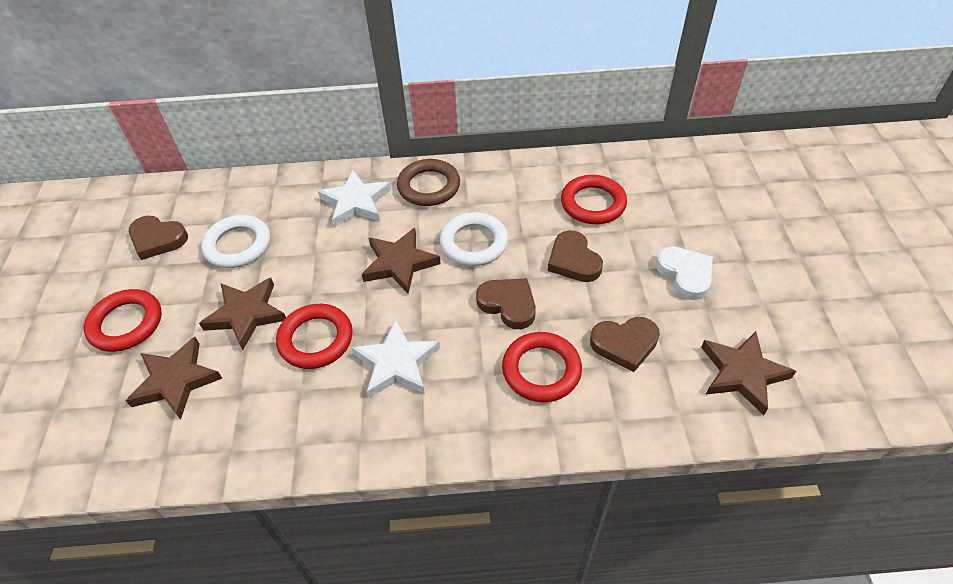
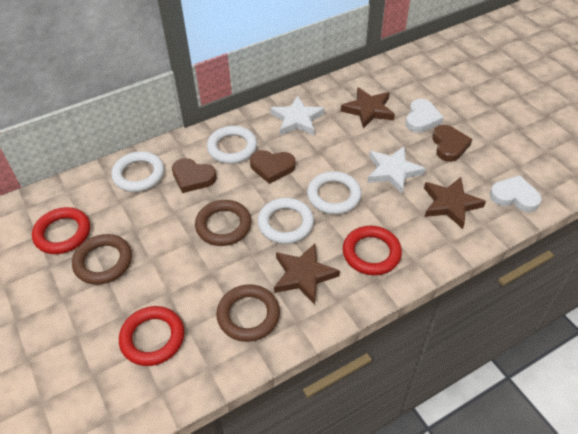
brown heart: [129,216,188,260] [476,278,536,329] [548,230,603,282] [590,317,660,372] = 4 -> [172,158,217,193] [250,150,296,184] [432,125,472,162] = 3
brown ring: [397,159,460,206] = 1 -> [72,234,132,285] [195,200,251,246] [216,284,280,342] = 3
brown star: [126,337,222,420] [199,278,286,350] [362,228,441,294] [701,331,796,415] = 4 -> [274,243,340,305] [341,87,395,129] [424,177,486,229] = 3
red ring: [84,289,162,352] [276,304,353,369] [502,332,582,402] [561,175,627,224] = 4 -> [32,207,90,254] [119,306,184,366] [343,226,402,275] = 3
white heart: [656,247,713,300] = 1 -> [406,99,444,133] [490,175,542,212] = 2
white ring: [201,215,270,268] [440,212,508,266] = 2 -> [111,151,164,192] [207,126,257,164] [258,198,314,244] [307,171,361,214] = 4

